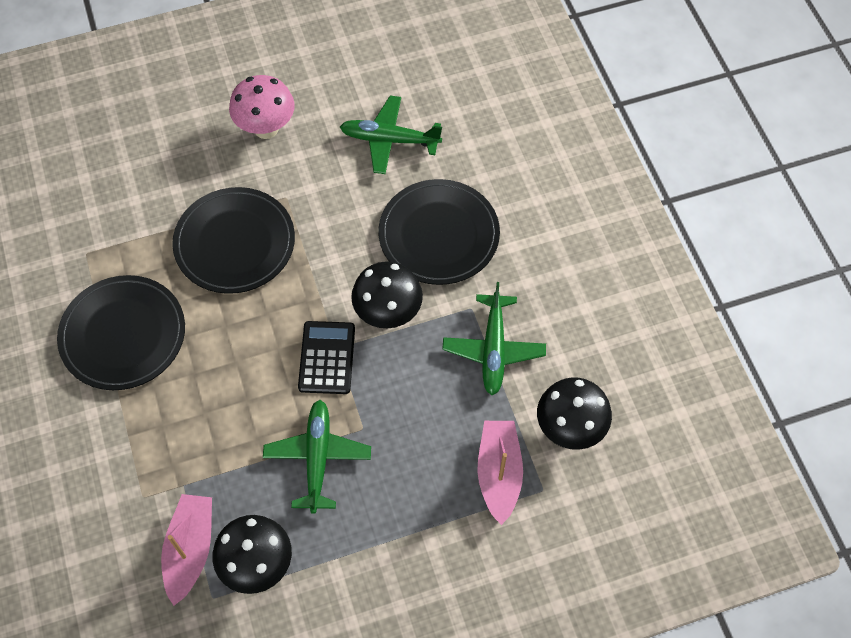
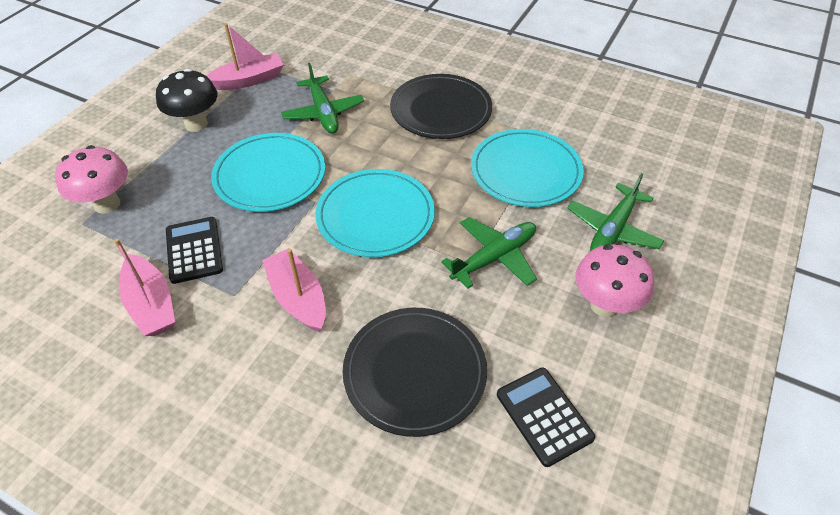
black calculator: [298,321,355,394] = 1 -> [166,217,223,284] [497,368,595,467] = 2
black mushroom: [212,515,292,594] [351,261,423,328] [537,377,612,450] = 3 -> [156,69,218,132] = 1
black plate: [57,275,185,390] [172,187,295,294] [378,179,500,285] = 3 -> [343,308,487,437] [390,74,492,139] = 2
pink boat: [161,494,212,606] [477,421,523,525] = 2 -> [114,239,175,336] [206,23,284,90] [262,248,326,332] = 3
pink mushroom: [229,75,295,139] = 1 -> [55,145,128,214] [576,244,654,318] = 2
turquoise plate: none = 0 -> [211,133,325,212] [315,169,435,257] [471,129,584,207] = 3

